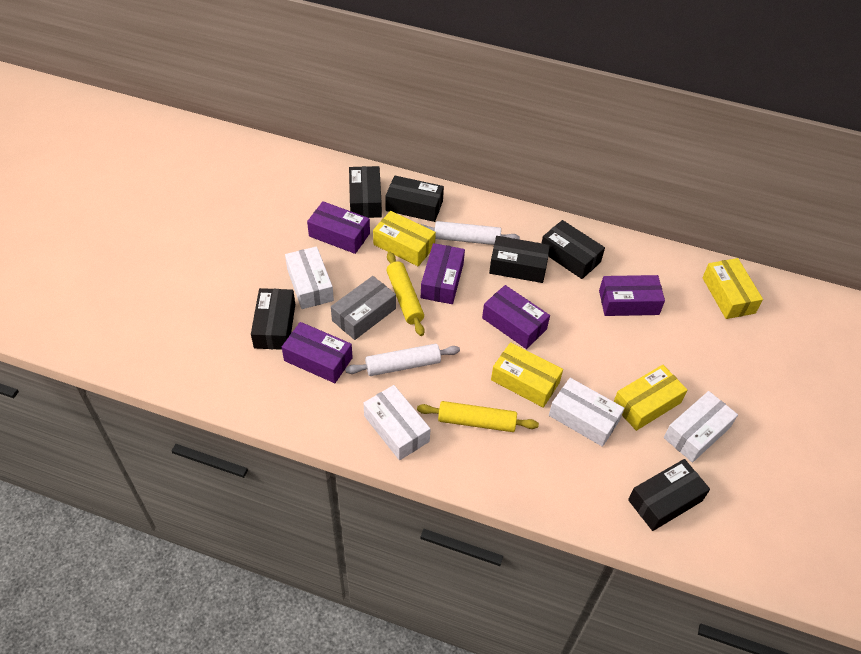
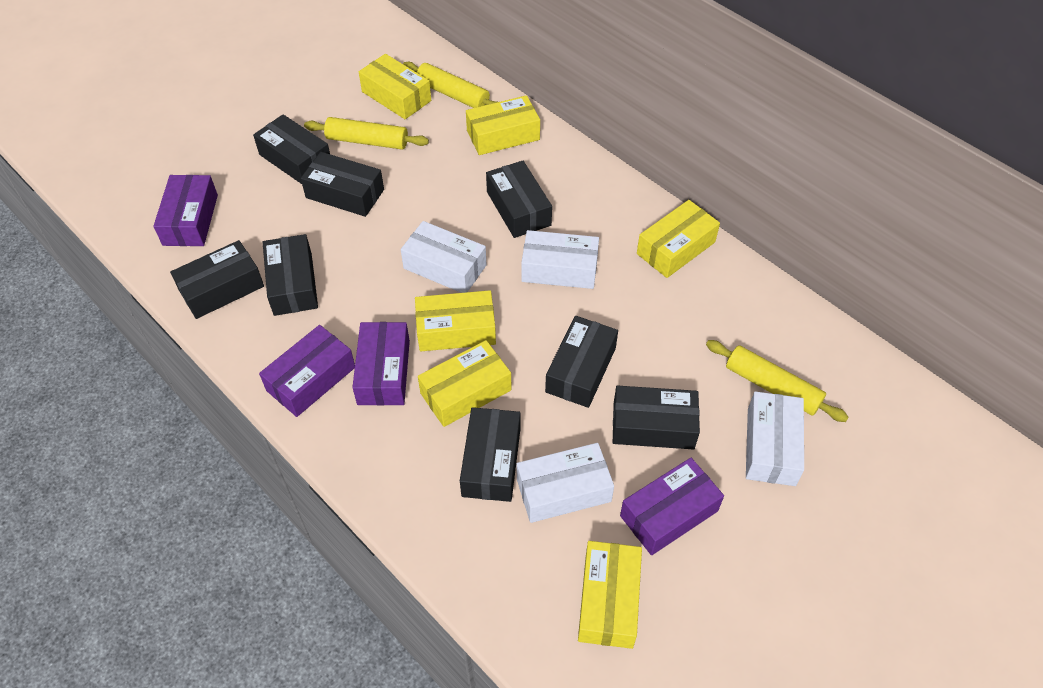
black box: [251,288,295,350] [349,166,382,218] [385,176,444,222] [489,236,550,283] [542,220,605,279] [628,459,710,531] = 6 -> [170,240,264,319] [253,115,330,184] [263,234,318,316] [301,152,384,217] [460,407,520,502] [486,161,552,238] [545,316,618,408] [613,385,700,450] = 8
grey box: [331,276,396,340] = 1 -> none = 0
purple box: [282,322,353,383] [307,201,370,254] [421,243,465,304] [482,285,550,349] [599,275,665,316] = 5 -> [153,175,218,246] [259,325,355,417] [352,322,410,406] [620,458,724,555] = 4
white rolling pin: [345,344,460,376] [420,221,520,245] = 2 -> none = 0
yellow box: [373,211,436,266] [491,342,563,408] [614,365,687,431] [702,258,763,319] = 4 -> [359,54,431,119] [415,290,496,351] [418,340,512,427] [466,95,540,155] [578,541,642,649] [637,200,720,278] = 6
yellow rolling pin: [387,252,425,336] [417,401,539,432] = 2 -> [304,117,429,149] [403,62,497,108] [706,340,849,422] = 3

